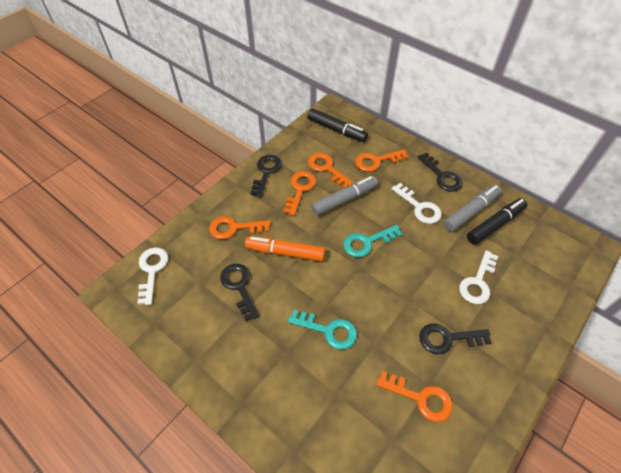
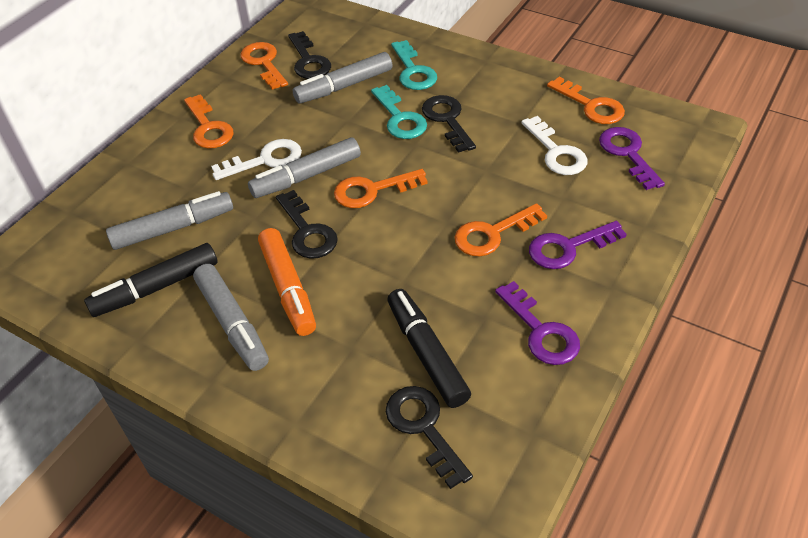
grey marker: [311,176,378,216] [444,185,502,232] = 2 -> [106,191,233,250] [193,264,269,371] [248,137,361,198] [293,52,392,103] = 4
purple key: none = 0 -> [495,281,580,365] [529,221,627,269] [599,127,665,190] = 3
white key: [137,247,168,305] [391,183,442,224] [459,250,498,304] = 3 -> [211,139,302,180] [521,116,588,175] = 2

